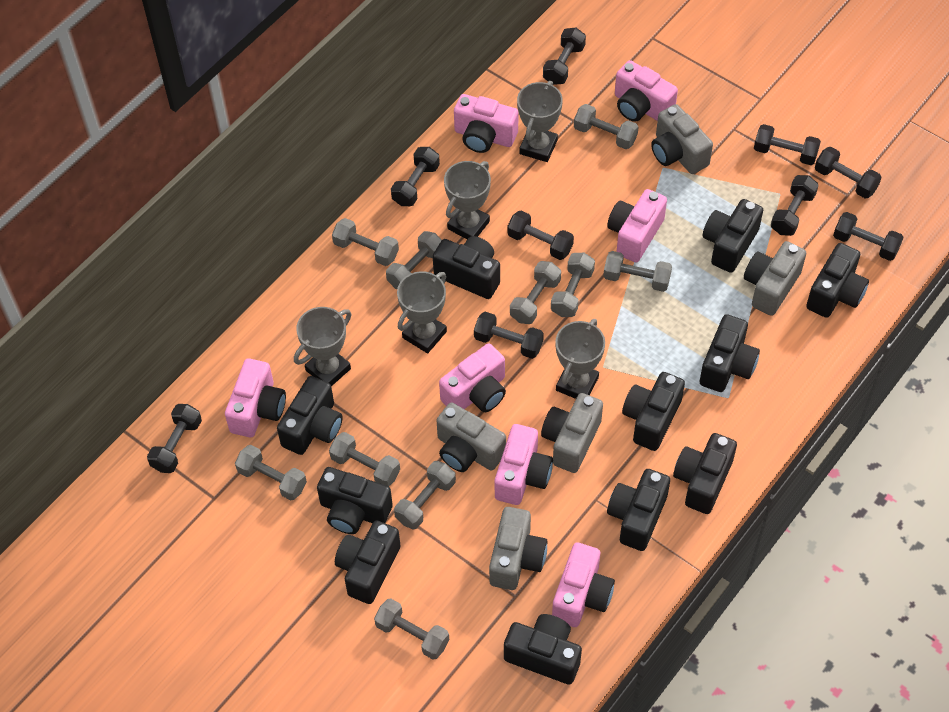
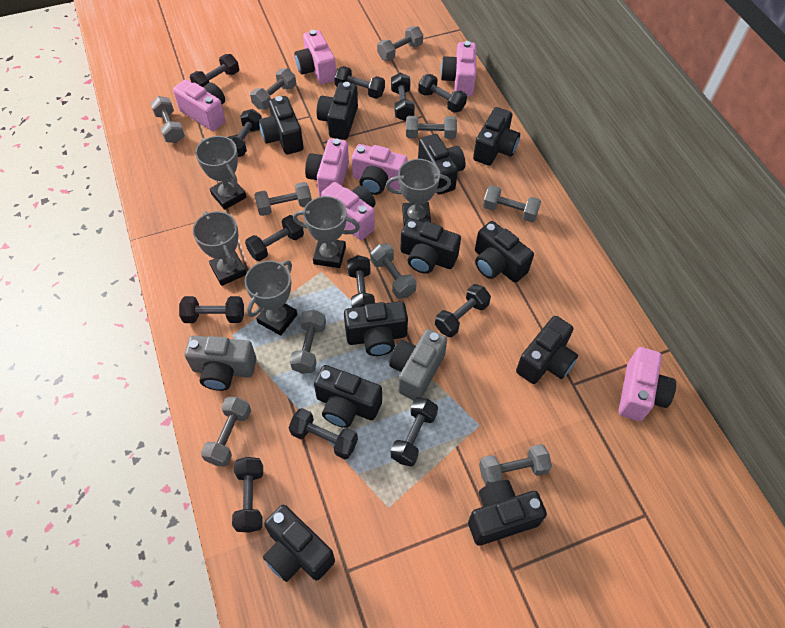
black dumbbell: [147,404,202,473] [391,147,440,206] [474,312,544,359] [507,211,574,260] [543,28,586,85] [754,124,821,165] [771,175,819,236] [815,147,882,198] [833,212,904,261] = 9 -> [179,296,244,323] [190,54,239,87] [228,109,262,157] [232,457,263,533] [245,215,304,261] [288,408,358,459] [334,66,385,99] [347,255,375,308] [391,73,415,121] [391,397,438,467] [418,74,467,112] [435,284,491,337] = 12
grey camera: [436,402,506,472] [489,507,548,590] [541,393,603,473] [651,104,713,174] [744,241,806,316] = 5 -> [185,335,257,391] [389,329,447,400] = 2

